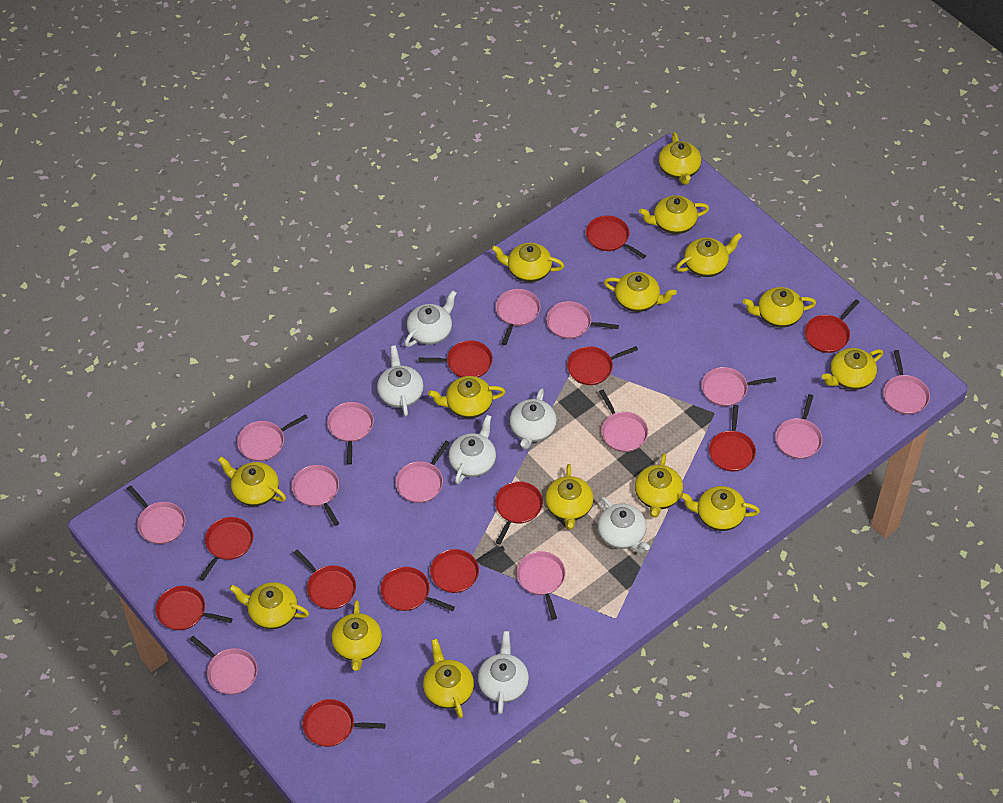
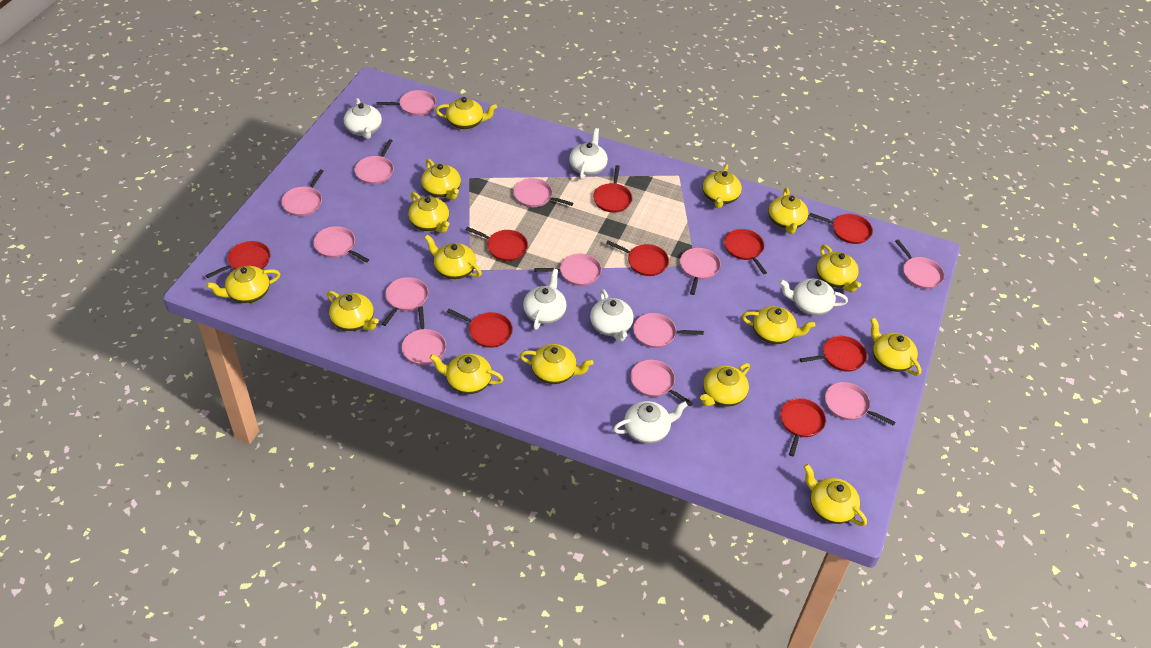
red pan: [155,586,233,630] [199,517,253,581] [294,549,356,610] [303,699,386,747] [380,567,455,611] [419,340,493,377] [430,546,505,593] [495,481,543,545] [567,346,638,385] [586,216,646,259] [709,405,756,472] [805,300,860,353] = 12 -> [206,241,271,278] [447,309,513,348] [466,227,528,261] [593,165,632,213] [606,241,669,276] [724,229,767,274] [780,398,826,456] [800,336,867,372] [809,213,873,244] = 9

